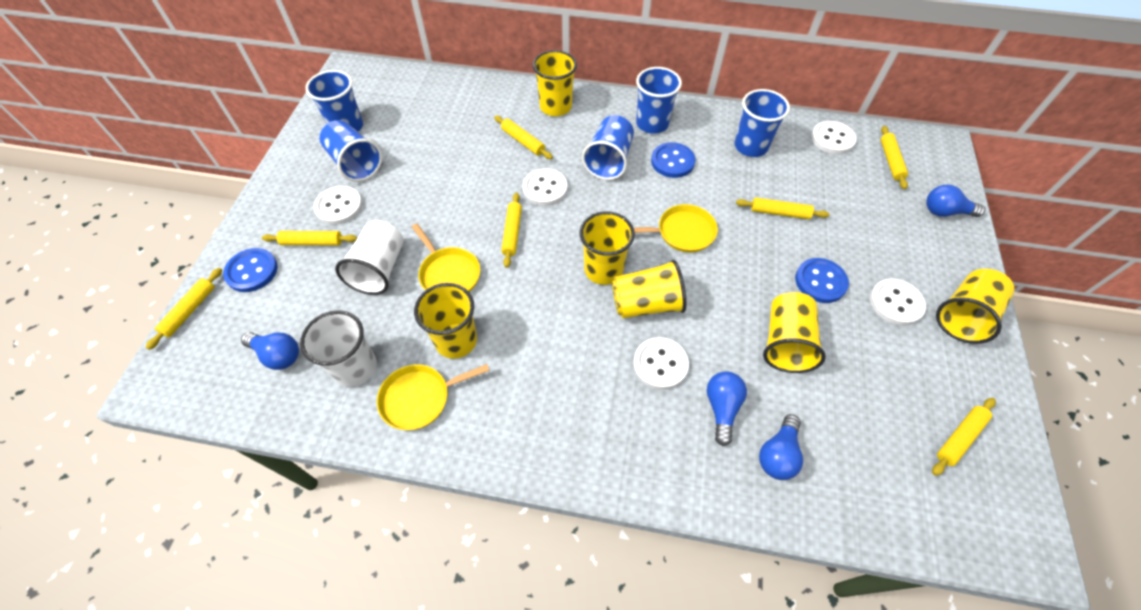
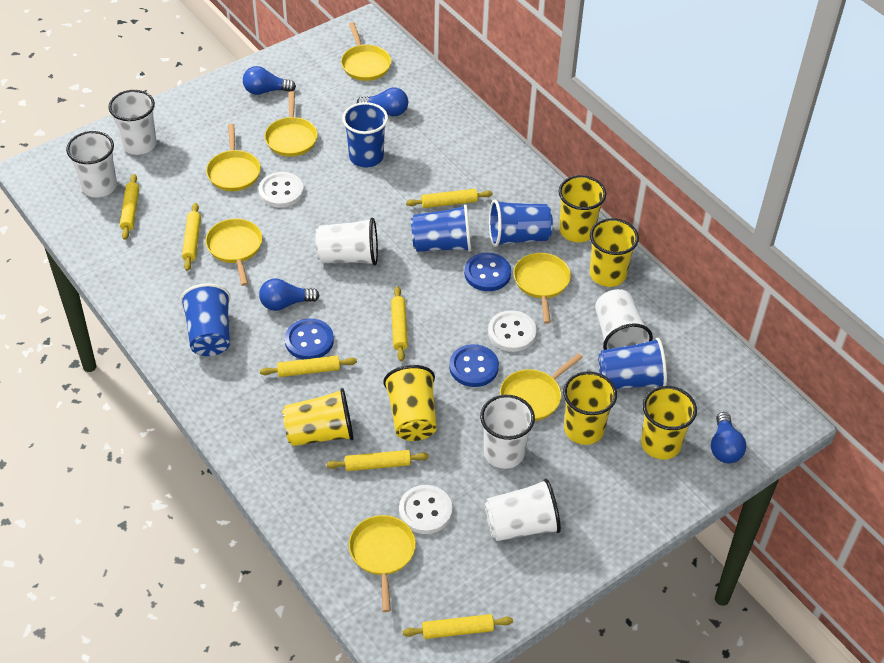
white button: [314,186,363,225] [523,168,568,206] [633,337,689,390] [811,121,857,154] [870,278,926,326] = 5 -> [259,172,304,208] [399,485,452,534] [488,310,536,352] = 3
white cup: [300,310,377,387] [335,220,404,295] = 2 -> [66,131,117,198] [109,90,157,155] [315,218,378,265] [480,395,535,469] [484,479,561,541] [595,289,653,350] = 6
yellow pan: [377,364,490,430] [412,224,480,292] [634,204,718,252] = 3 -> [205,219,262,286] [206,124,261,191] [265,91,318,157] [341,22,391,81] [349,515,416,612] [500,353,583,421] [513,253,571,324] = 7

